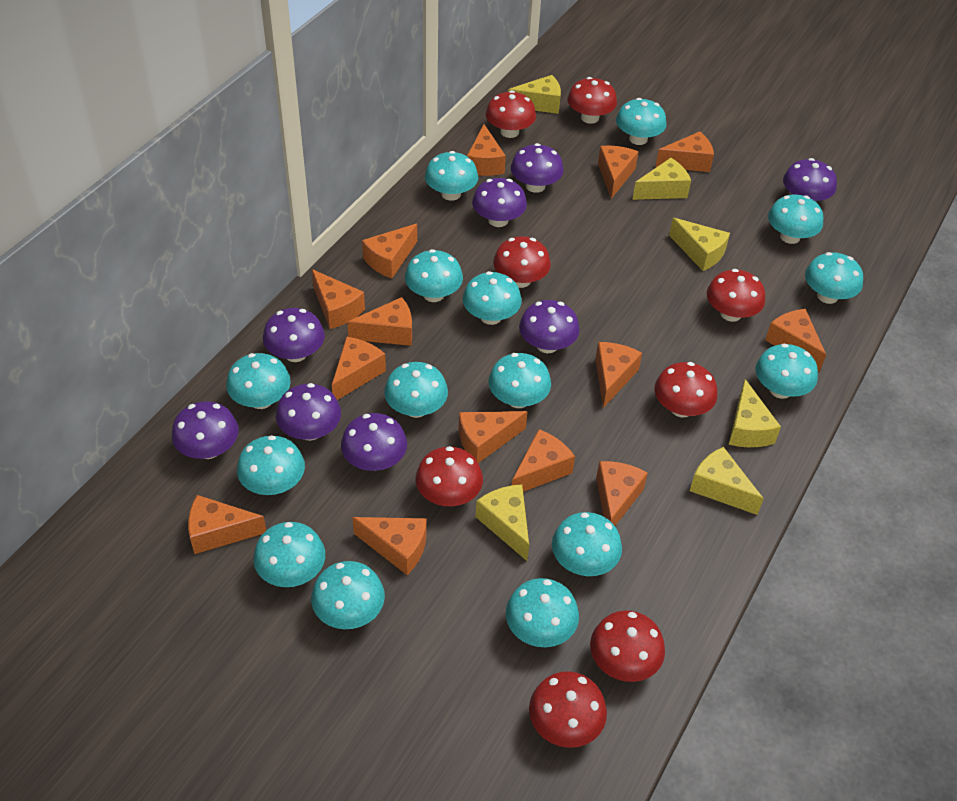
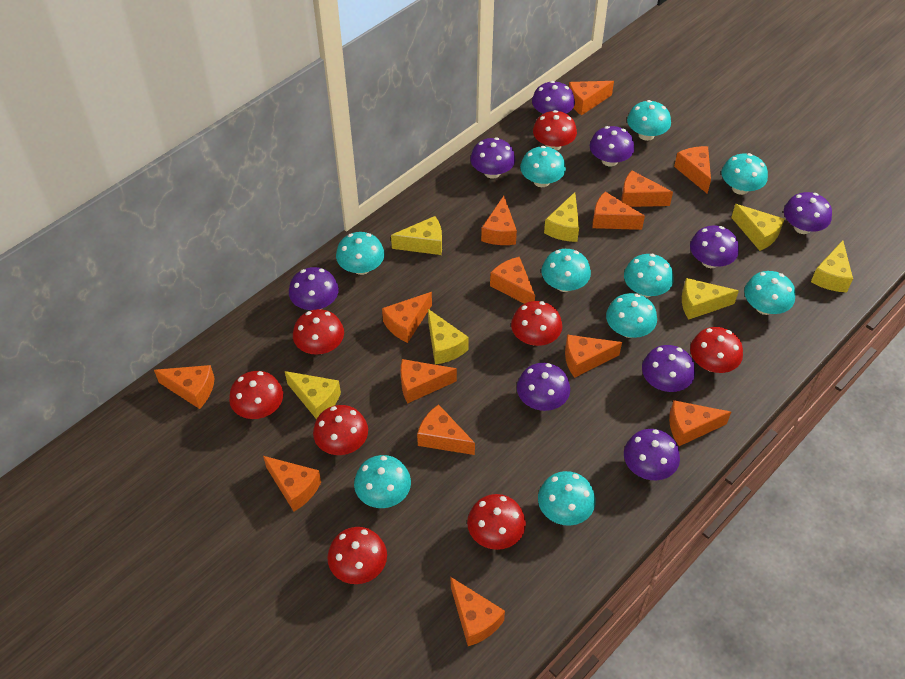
purple mushroom: [172,401,239,459] [263,308,325,362] [276,383,341,441] [341,413,407,471] [472,178,527,227] [511,143,564,193] [519,300,580,353] [783,158,837,201] = 8 -> [289,267,339,310] [470,137,515,179] [517,363,570,411] [532,81,575,114] [590,126,635,167] [624,429,680,480] [642,345,695,392] [690,226,739,268] [784,192,832,234] = 9
turquoise mushroom: [226,353,291,409] [237,435,305,495] [253,522,325,587] [311,561,385,629] [384,362,448,418] [405,249,463,302] [425,151,478,201] [463,271,522,325] [488,353,551,408] [506,578,579,647] [552,512,622,576] [616,98,667,145] [756,344,818,399] [768,194,823,244] [805,252,863,304] = 15 -> [336,232,385,275] [354,455,411,508] [520,146,566,187] [538,471,596,526] [542,249,591,292] [606,293,657,338] [624,254,674,297] [627,100,671,141] [721,153,768,195] [744,271,795,315] = 10
yellow cheese: [476,484,529,561] [508,75,561,114] [632,158,691,200] [669,218,730,271] [690,447,764,515] [729,379,781,447] = 6 -> [285,371,341,420] [391,216,442,255] [428,309,469,365] [544,192,579,242] [682,278,739,320] [731,204,785,251] [811,240,853,292] = 7

